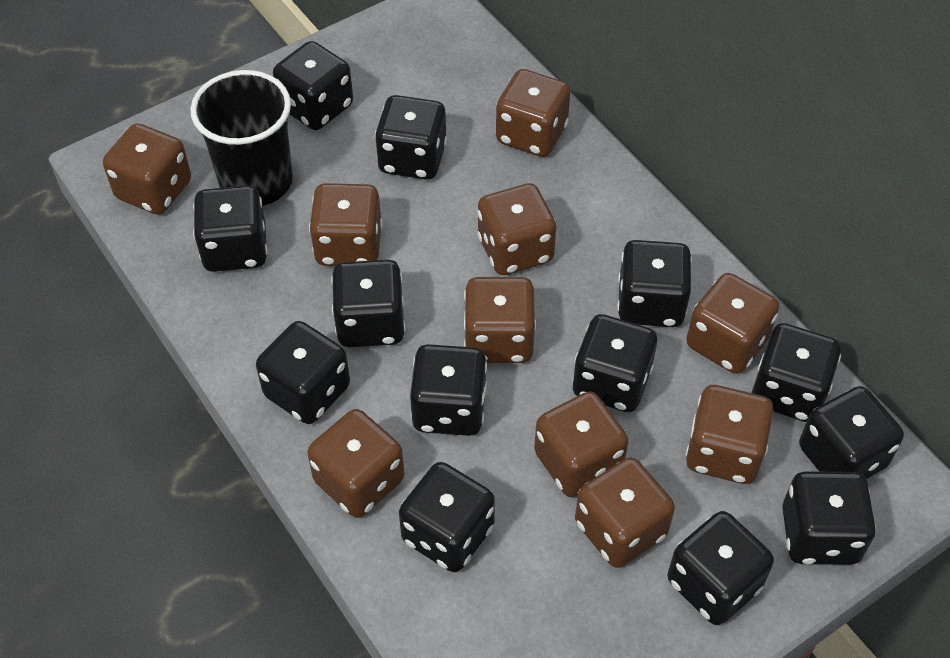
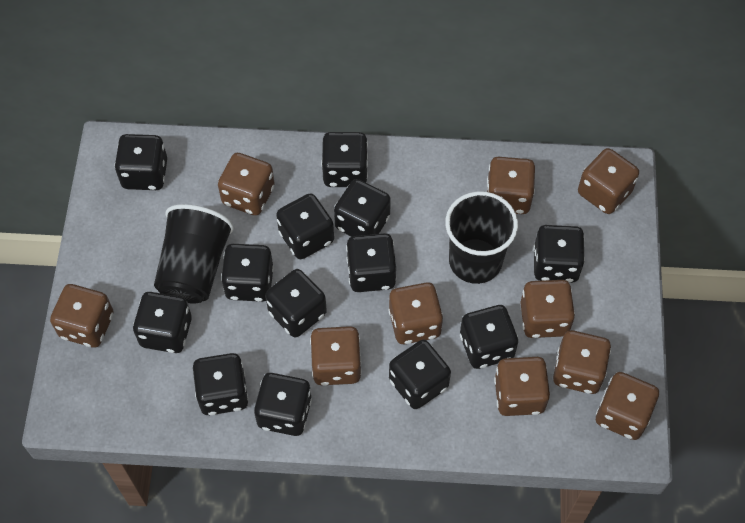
black cup: [190,70,293,206] = 1 -> [154,204,234,303] [445,191,518,284] = 2

